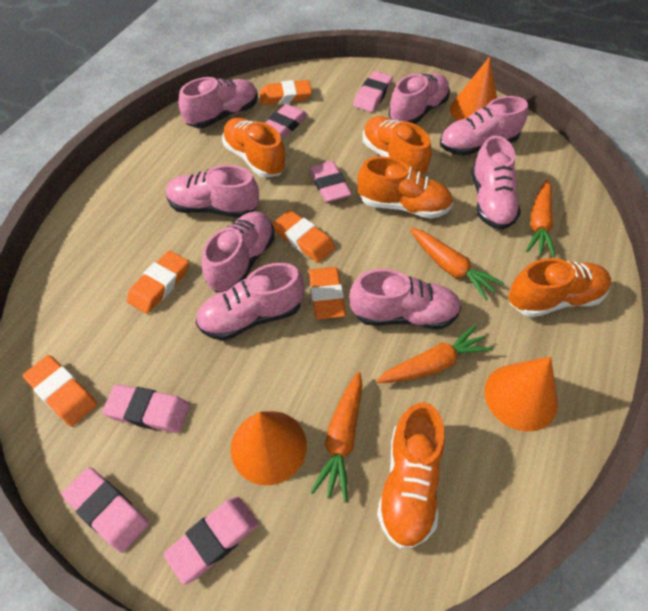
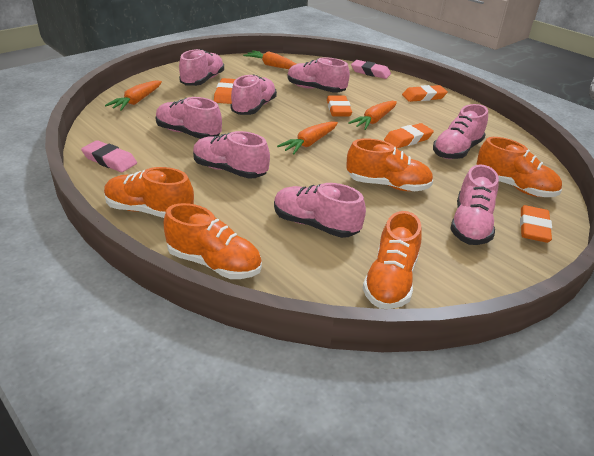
orange cone: [231,411,307,485] [450,57,497,121] [485,356,558,432] = 3 -> none = 0
pink eraser: [62,467,149,553] [102,384,190,433] [164,497,259,585] [265,104,308,139] [309,161,352,202] [353,71,393,112] = 6 -> [81,140,137,172] [351,60,391,79] = 2

